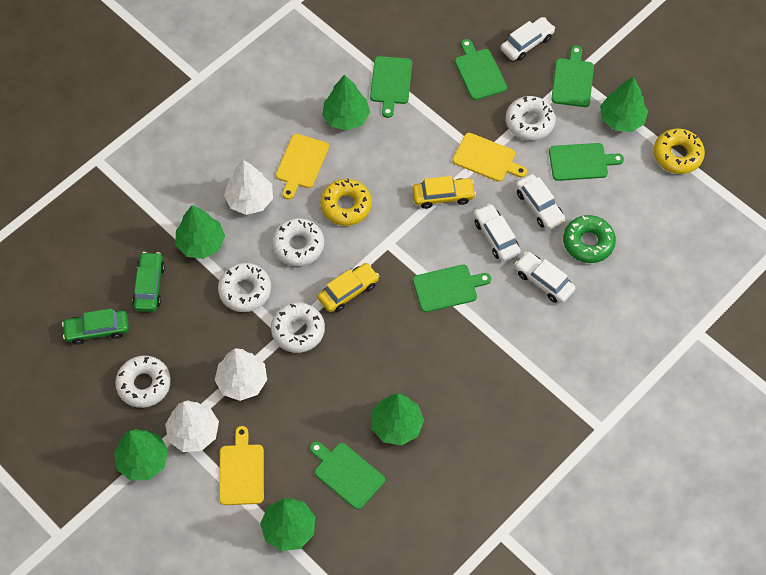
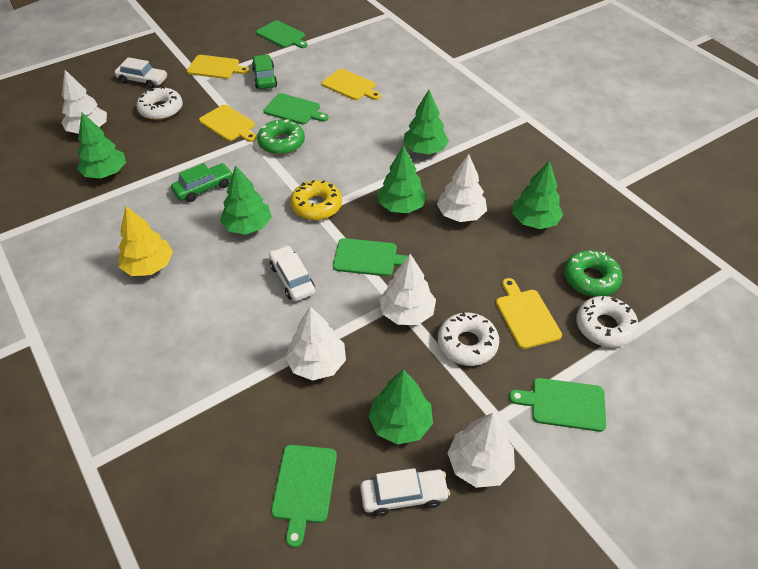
green cutting board: [310,441,385,509] [370,56,412,118] [413,265,491,312] [455,39,507,100] [549,143,624,181] [551,46,594,107] = 6 -> [256,20,308,48] [264,93,329,124] [271,445,337,548] [333,238,415,276] [509,378,606,432] = 5
green donut: [563,215,616,263] = 1 -> [257,119,305,155] [564,250,623,297] = 2
white car: [474,204,521,262] [501,17,555,61] [515,252,575,303] [516,174,565,230] = 4 -> [114,57,167,89] [269,245,315,301] [360,468,450,516] = 3
white donut: [115,356,171,408] [218,263,271,312] [271,302,325,353] [272,218,324,266] [506,96,556,140] = 5 -> [136,86,183,120] [438,312,499,366] [576,296,639,348] = 3
white tree: [165,400,219,452] [215,348,267,401] [224,160,273,215] = 3 -> [61,70,107,134] [285,306,346,381] [379,254,436,325] [437,154,487,222] [447,413,515,488] = 5
yellow car: [318,263,379,312] [412,176,476,209] = 2 -> none = 0
yellow cutting board: [219,426,264,505] [276,134,329,199] [452,133,527,182] = 3 -> [187,55,250,79] [199,105,257,142] [322,69,381,100] [496,278,562,349] = 4
yellow donut: [320,179,372,226] [654,128,705,174] = 2 -> [290,180,342,220] = 1
yellow tree: none = 0 -> [119,206,173,276] = 1

